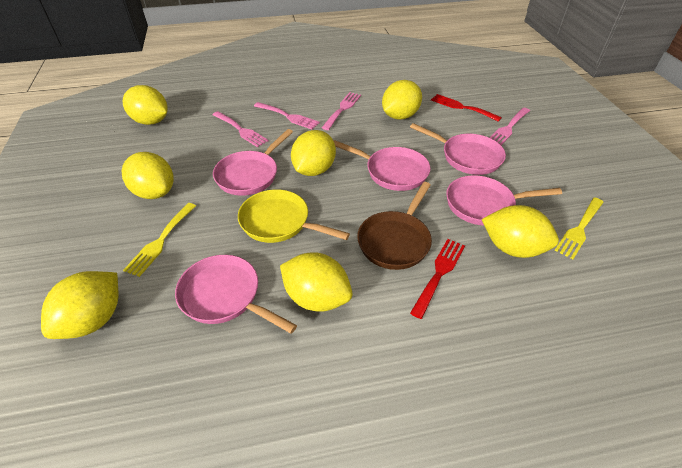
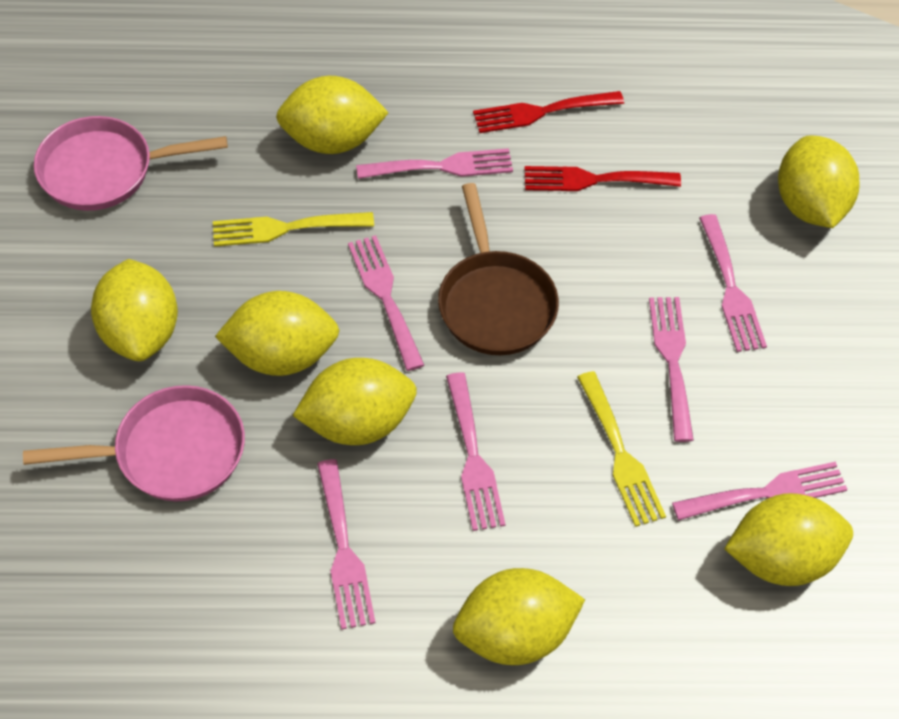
pink fork: [212,111,269,147] [254,102,320,129] [322,92,361,130] [490,108,530,145] = 4 -> [317,459,375,630] [348,235,424,371] [356,148,513,179] [446,372,505,531] [649,297,694,442] [672,462,848,521] [699,214,767,352] = 7
pink pan: [175,255,297,334] [213,129,293,196] [334,140,431,191] [410,123,506,175] [446,175,562,225] = 5 -> [23,385,245,501] [34,116,228,211] = 2
yellow pan: [238,189,350,243] = 1 -> none = 0

